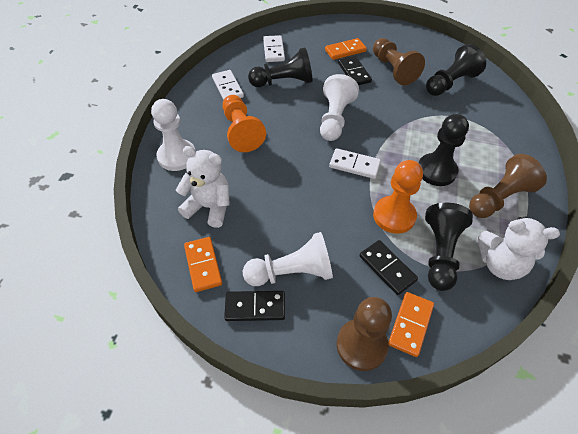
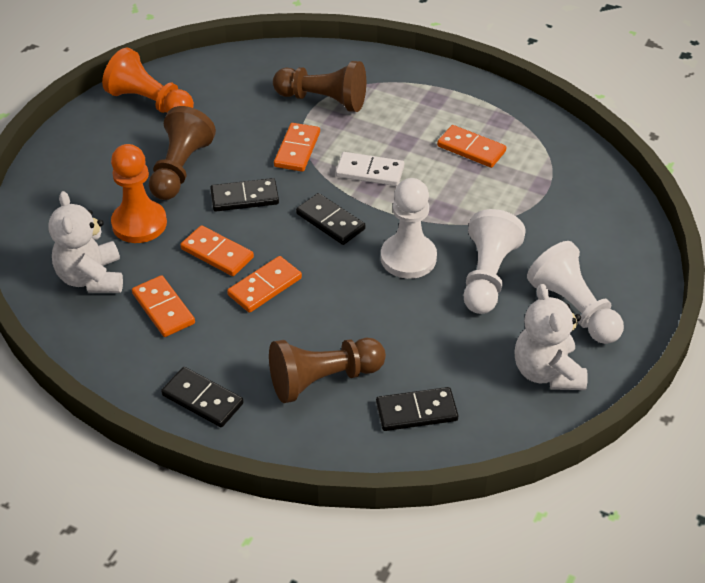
black domino: [224,291,285,321] [338,56,372,85] [359,240,418,295] = 3 -> [161,367,244,427] [210,178,279,211] [296,193,366,245] [376,387,458,431] = 4
black pawn: [248,47,312,87] [418,114,469,186] [425,203,473,291] [426,44,486,96] = 4 -> none = 0
orange domino: [184,237,222,292] [325,38,367,60] [388,292,434,357] = 3 -> [132,275,195,337] [180,225,254,276] [227,256,302,313] [274,123,320,172] [437,125,506,168] = 5
white domino: [212,70,244,100] [263,35,285,62] [329,148,381,179] = 3 -> [336,152,404,186] = 1

